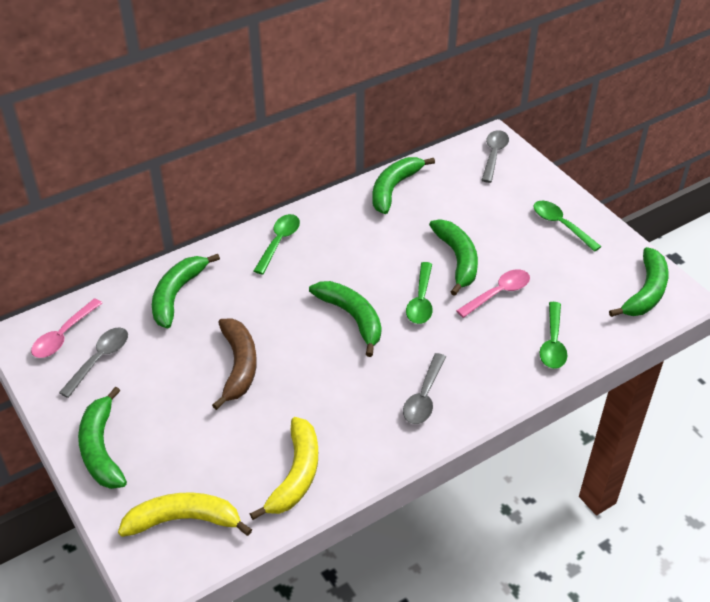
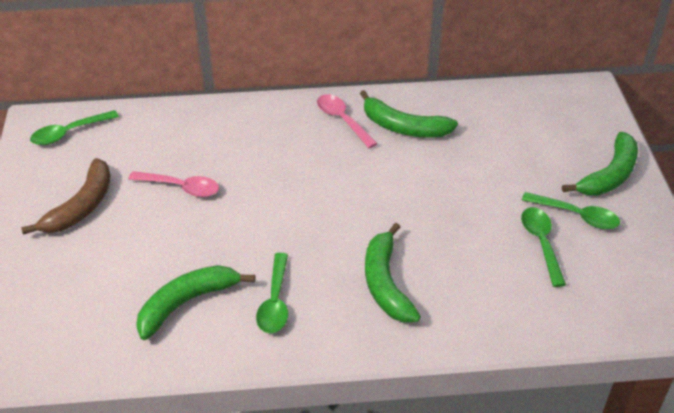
green banana: [78,386,127,489] [152,254,220,328] [309,281,381,357] [372,157,435,214] [429,219,478,296] [609,247,669,317] = 6 -> [136,265,255,340] [360,90,458,138] [365,223,421,323] [562,132,638,195] = 4
grey spoon: [59,327,128,398] [403,353,446,424] [481,130,509,183] = 3 -> none = 0
yellow banana: [118,492,252,537] [250,417,318,520] = 2 -> none = 0

